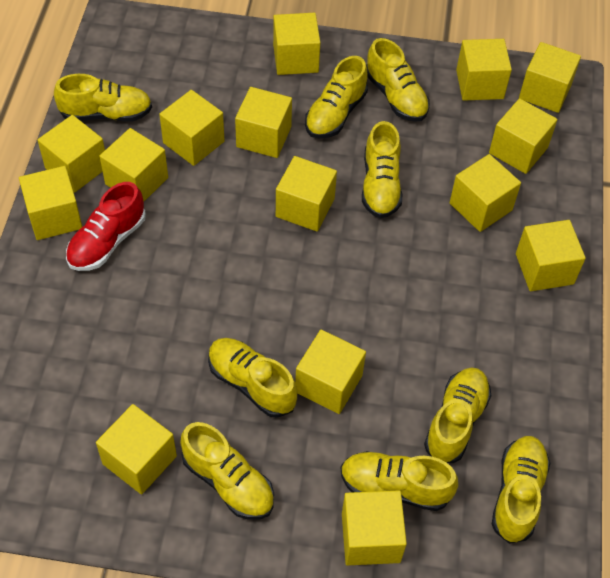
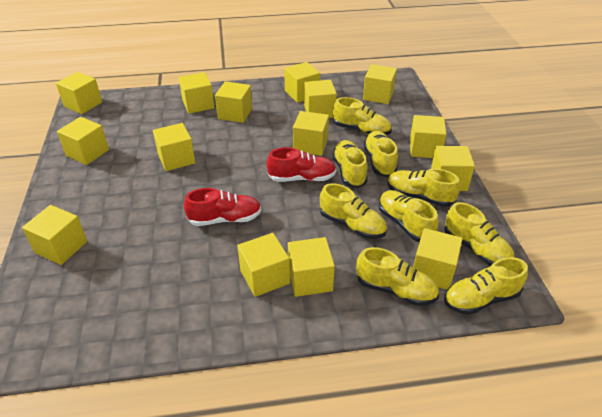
red shoe: [66,182,146,271] = 1 -> [184,188,261,226] [267,147,336,182] = 2

